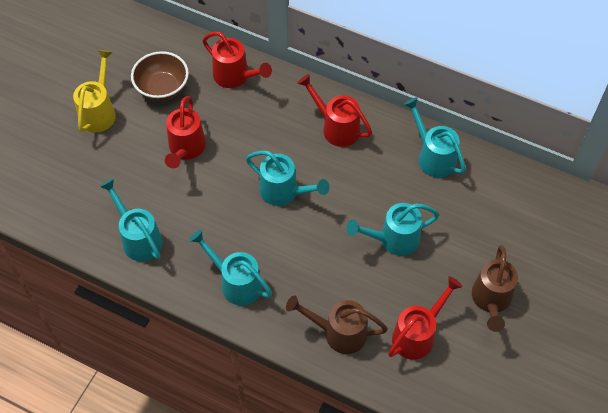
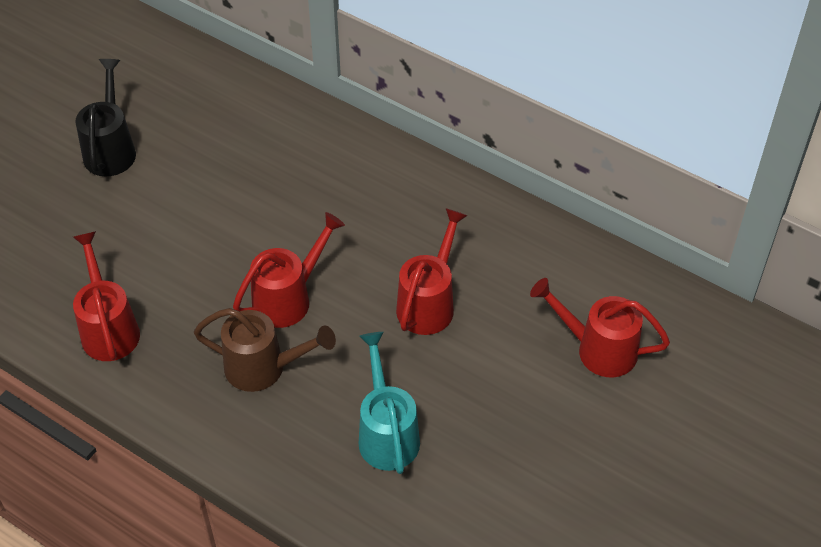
black watering can: none = 0 -> [76,59,136,176] = 1
brown bowl: [131,51,189,101] = 1 -> none = 0
brown watering can: [286,295,388,354] [472,245,518,332] = 2 -> [194,308,336,392] = 1
turquoise watering can: [99,178,163,262] [189,229,272,306] [246,150,329,206] [347,203,439,256] [404,97,466,178] = 5 -> [359,332,420,474] = 1
yellow watering can: [73,50,116,132] = 1 -> none = 0

